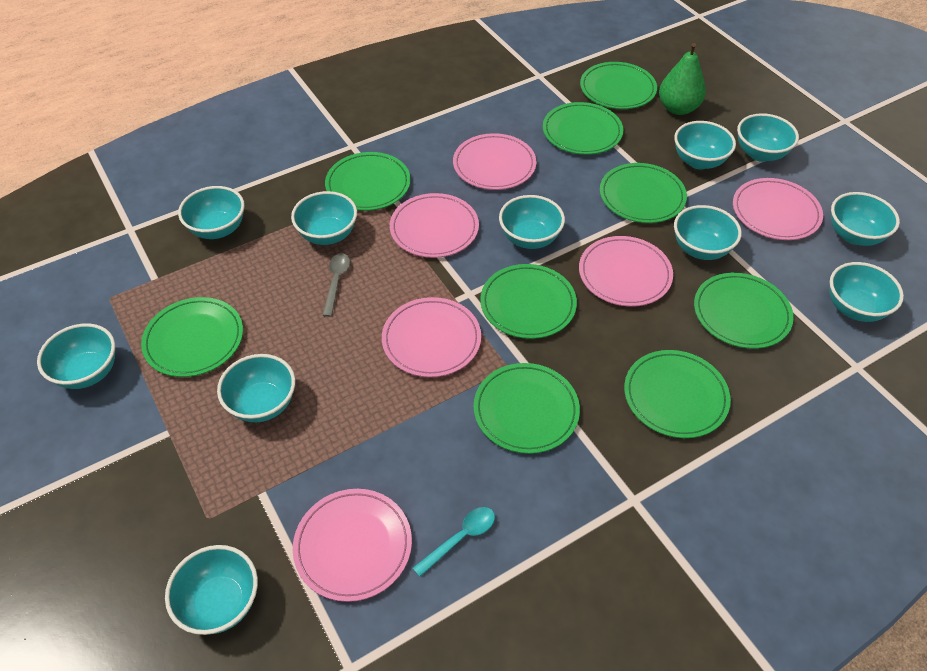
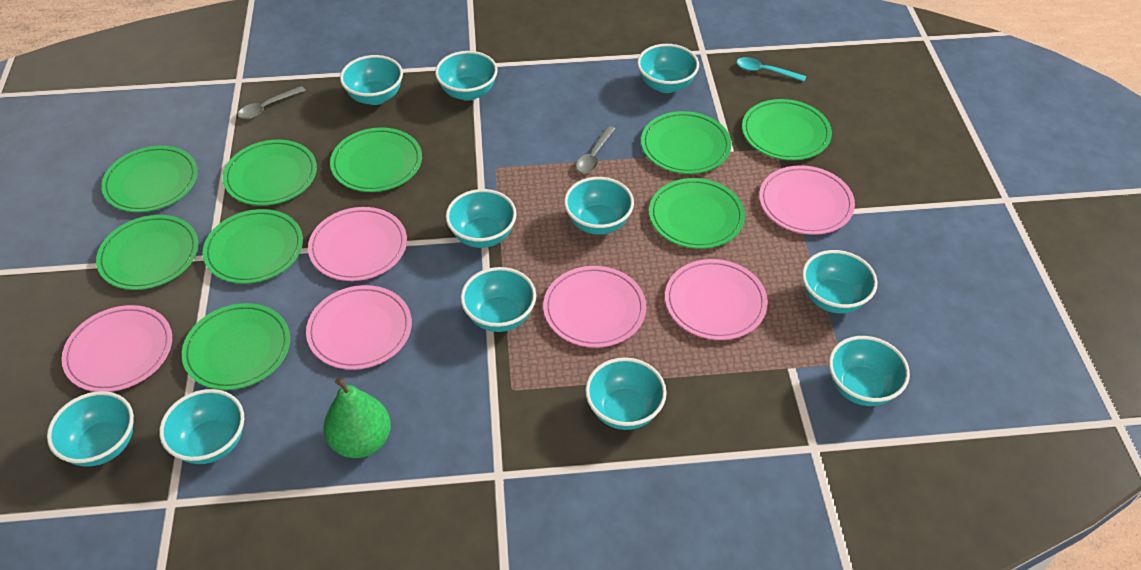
grey spoon: [323,253,350,317] = 1 -> [238,86,306,119] [576,126,615,173] = 2

